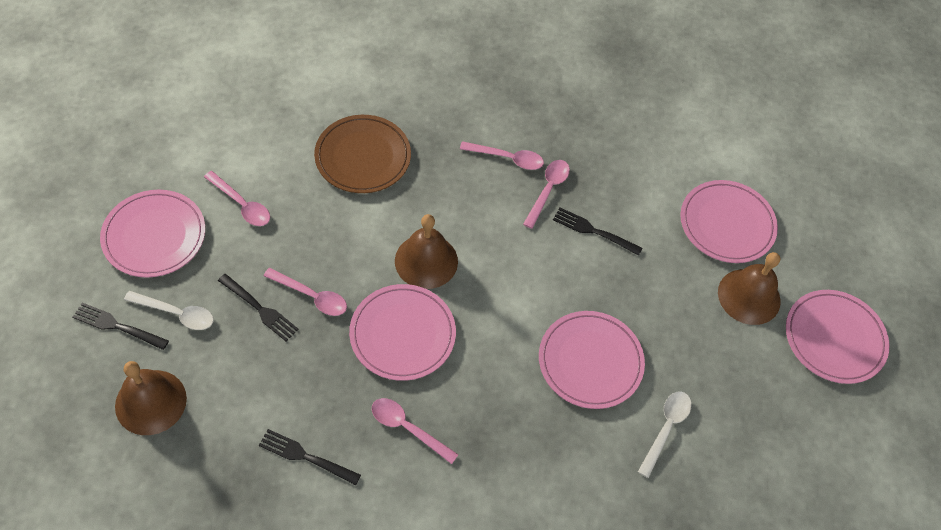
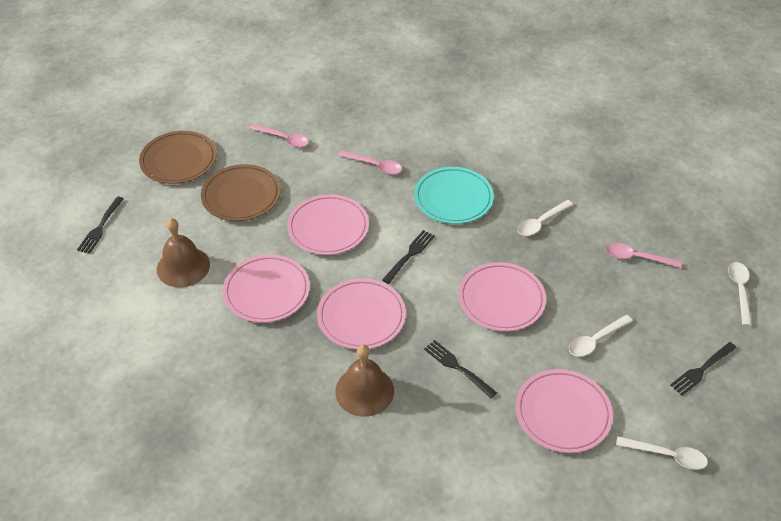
brown bell: [115,361,187,435] [395,214,458,289] [718,252,781,325] = 3 -> [157,218,210,287] [335,344,394,417] = 2
brown plate: [314,115,411,193] = 1 -> [139,131,217,184] [201,164,281,221] = 2
pink spoon: [204,171,270,226] [264,268,347,316] [372,398,458,464] [460,141,544,170] [523,160,570,229] = 5 -> [249,124,309,148] [338,150,402,175] [606,243,682,268] = 3
turquoise plate: none = 0 -> [414,167,494,224] = 1
white spoon: [124,291,214,330] [638,391,692,478] = 2 -> [517,200,573,236] [569,315,633,357] [616,436,708,470] [728,262,752,326] = 4

